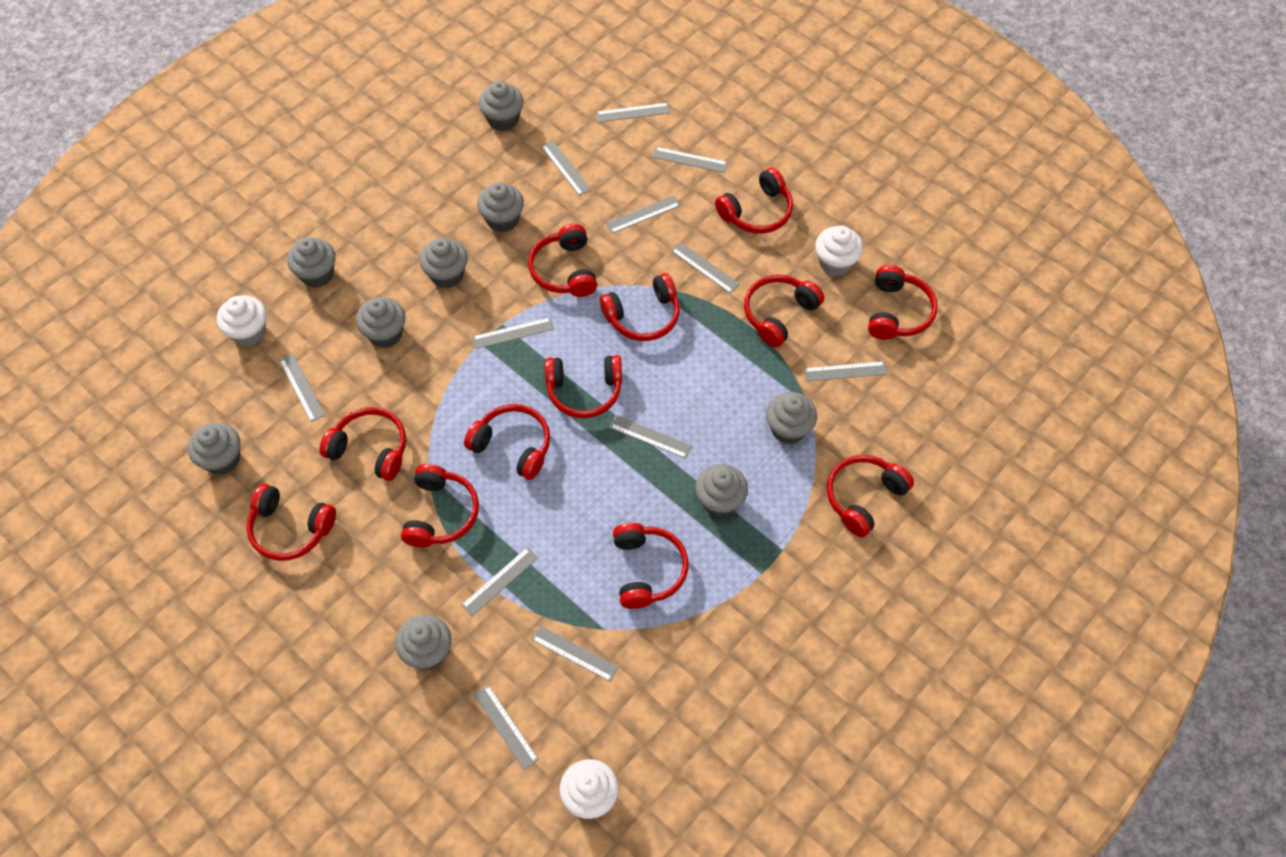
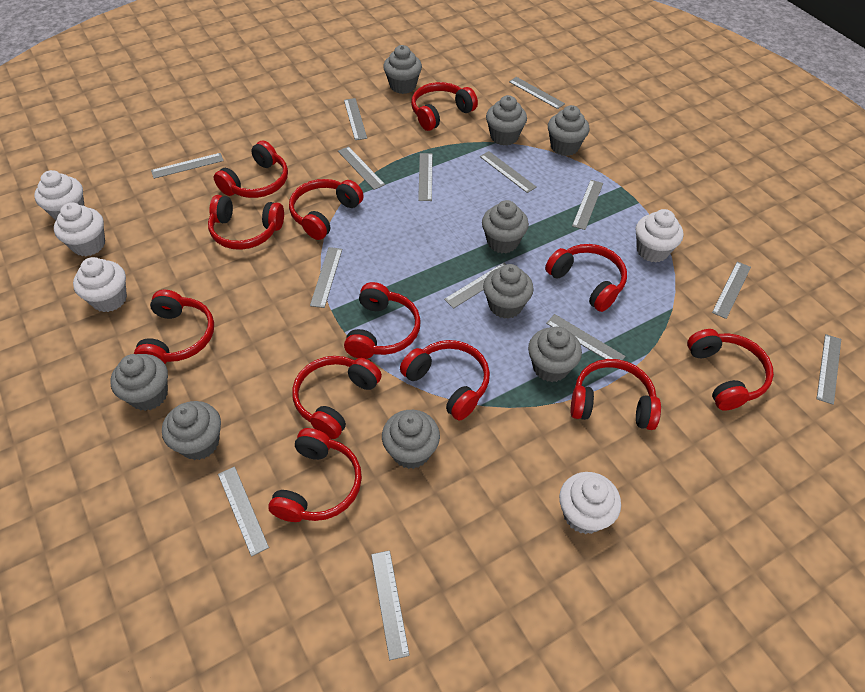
grey ruler: [279,354,325,422] [461,547,538,616] [473,317,554,349] [474,685,539,770] [531,626,619,682] [541,140,591,196] [596,103,670,122] [606,196,680,233] [609,415,692,459] [652,147,728,173] [671,242,740,294] [804,361,887,382] = 12 -> [151,153,224,179] [218,466,269,557] [310,247,342,308] [338,146,385,190] [344,98,367,140] [371,550,410,660] [418,153,433,201] [444,263,507,309] [480,151,537,193] [509,77,565,109] [546,314,626,360] [572,180,603,230] [712,261,751,319] [816,334,841,405] = 14
white cupcake: [217,296,266,347] [560,759,619,819] [815,226,863,276] = 3 -> [34,170,85,220] [54,203,105,256] [73,257,127,312] [559,472,621,534] [636,209,683,263] = 5

